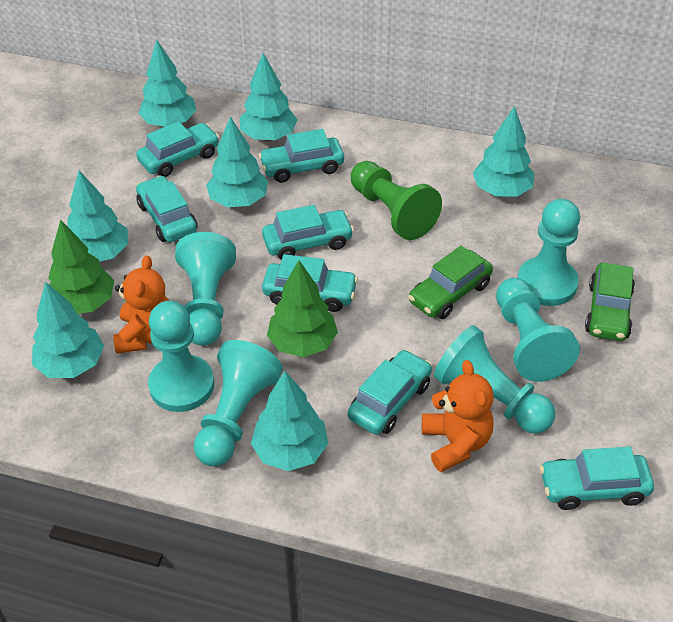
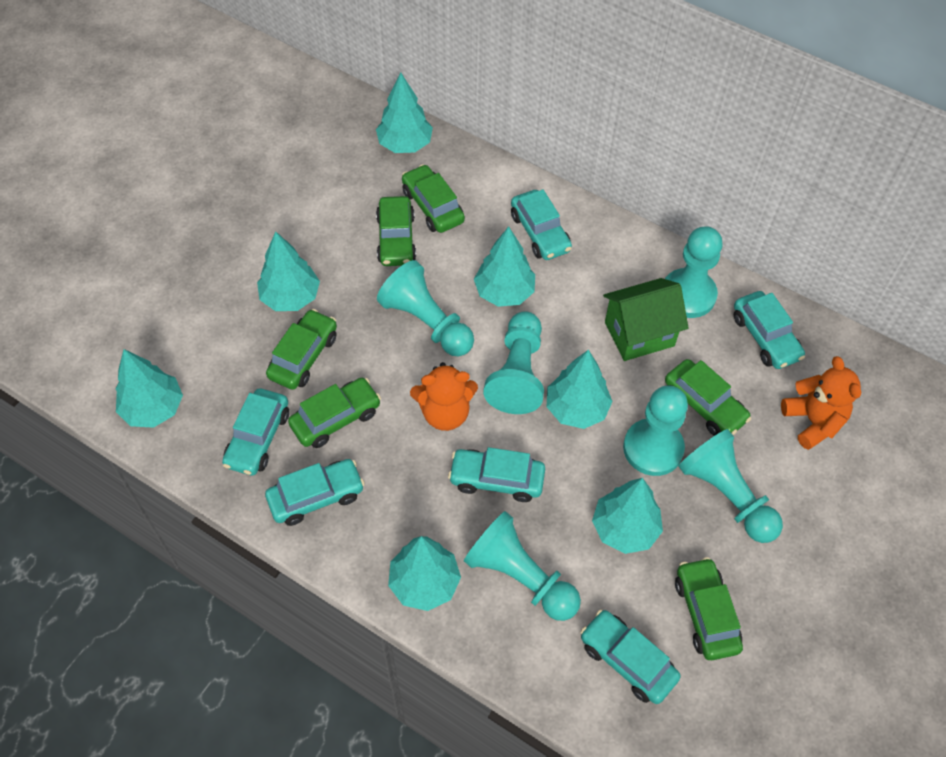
green car: [408,246,493,319] [585,262,635,341] = 2 -> [266,309,337,390] [288,378,381,448] [376,196,416,266] [402,164,465,233] [665,359,752,436] [675,557,743,660] = 6
green house: none = 0 -> [603,278,689,361] = 1
green pawn: [351,161,442,240] = 1 -> none = 0
green tree: [48,220,114,314] [267,260,338,357] = 2 -> none = 0
turquoise car: [136,121,219,177] [136,176,197,242] [259,129,344,183] [262,205,354,260] [262,254,358,312] [348,349,432,435] [540,446,654,510] = 7 -> [222,389,289,476] [265,459,365,526] [448,447,545,502] [511,189,572,260] [580,609,681,704] [734,291,805,369] = 6

